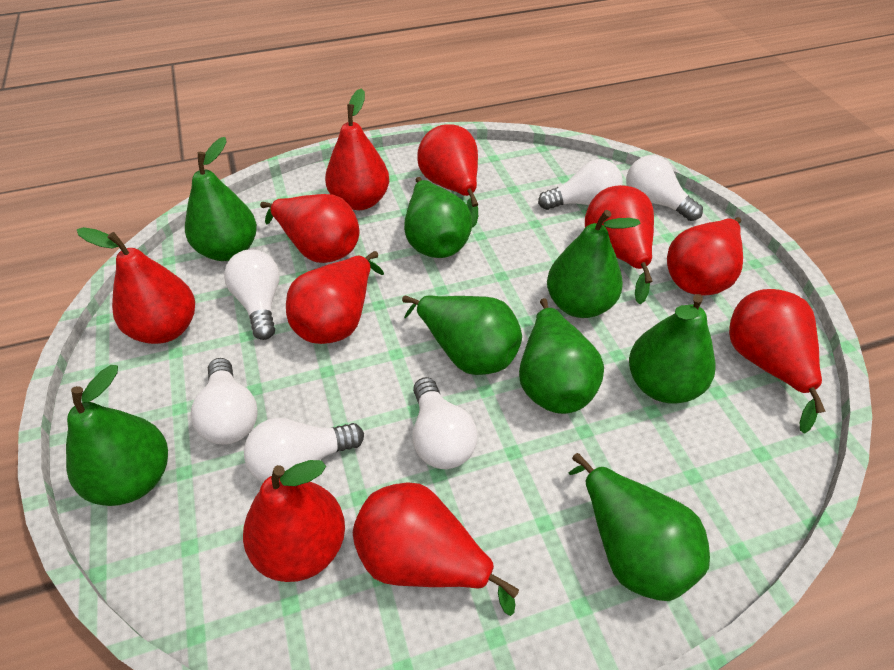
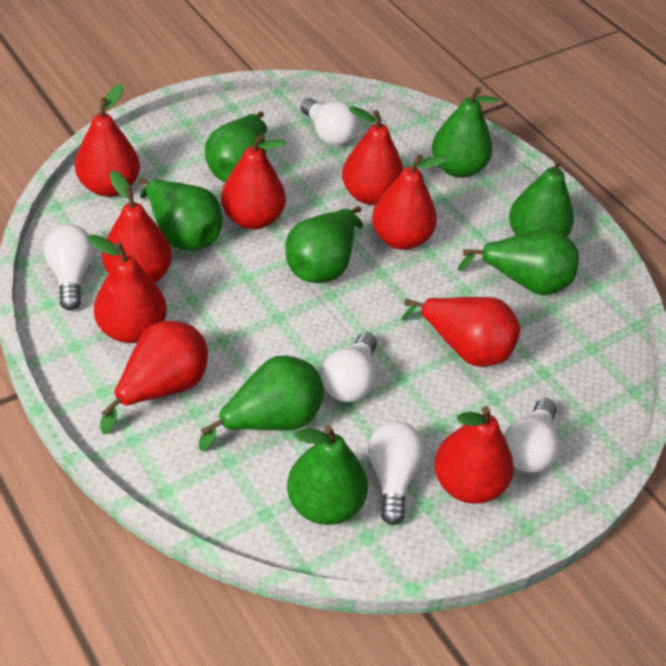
red pear: [77,227,195,344] [243,460,345,582] [260,194,359,263] [286,251,384,344] [325,88,389,210] [353,483,519,616] [417,124,478,228] [585,185,654,304] [667,217,743,296] [729,289,826,434] = 10 -> [75,84,140,197] [88,235,167,343] [100,321,208,434] [102,170,172,283] [221,134,286,230] [342,106,404,205] [372,154,449,250] [401,297,521,367] [434,406,514,504] = 9
white light bulb: [191,358,258,445] [224,249,280,340] [244,418,364,482] [413,377,477,469] [538,159,623,210] [626,156,703,221] = 6 -> [44,224,95,310] [301,98,358,145] [322,332,377,402] [368,422,425,525] [504,398,559,473] = 5

